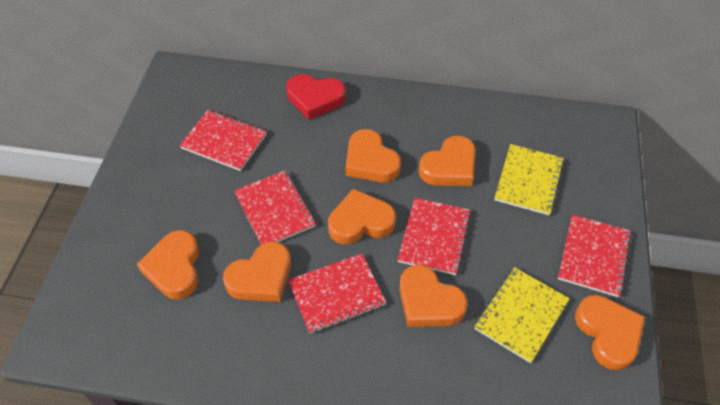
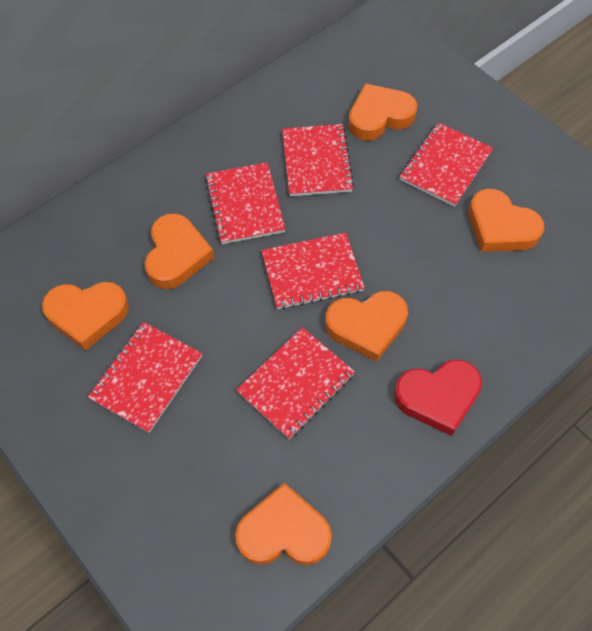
orange heart: [137,230,199,299] [223,242,291,302] [328,189,396,244] [346,129,401,182] [399,265,467,327] [419,136,476,186] [575,295,645,370] = 7 -> [42,282,129,351] [145,213,214,289] [235,483,332,565] [325,291,408,362] [348,83,417,141] [468,189,544,252] = 6
red notebook: [179,110,267,171] [234,170,316,244] [288,253,386,333] [397,198,471,275] [558,214,631,297] = 5 -> [88,322,202,433] [205,162,286,244] [236,327,355,439] [261,232,365,309] [282,124,354,196] [399,122,493,207] = 6
yellow notebook: [474,267,570,363] [494,144,564,215] = 2 -> none = 0

